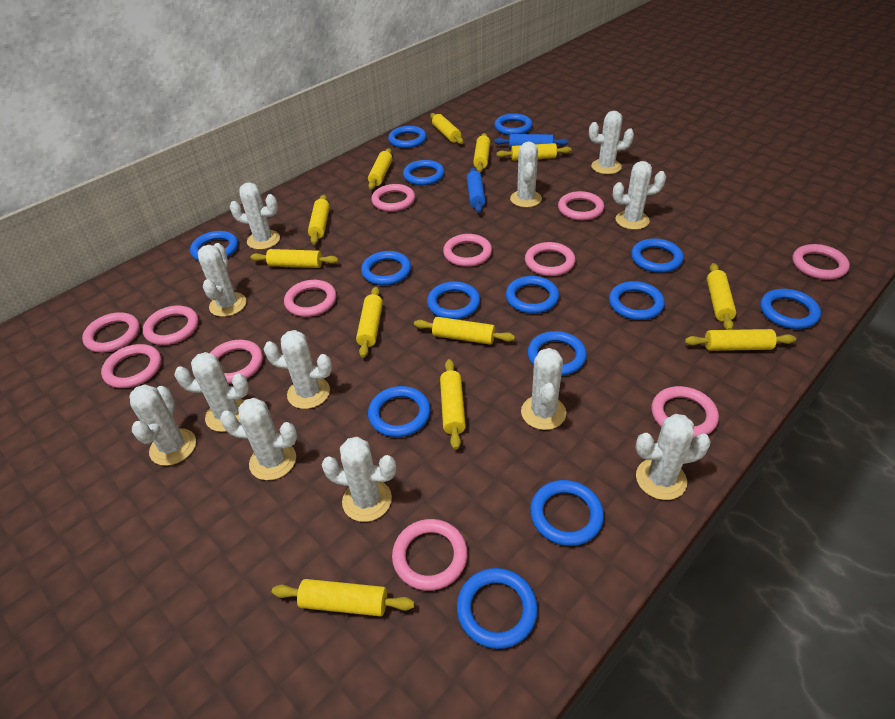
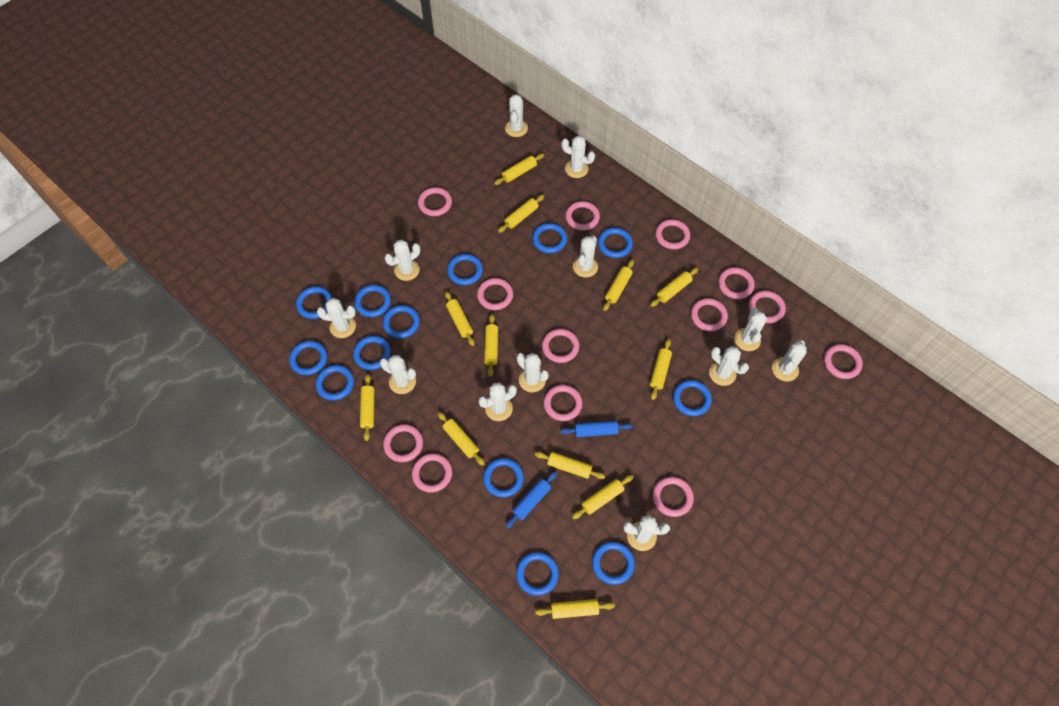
blue ring: [190,231,238,261] [361,251,411,285] [368,386,431,437] [388,126,427,148] [403,160,445,185] [427,281,480,319] [457,568,538,649] [494,113,533,135] [506,276,559,314] [527,331,587,376] [530,480,604,546] [609,281,665,320] [631,238,683,273] [760,289,821,329] = 14 -> [289,341,327,375] [296,286,332,319] [316,365,354,401] [353,336,391,370] [354,285,391,317] [383,305,420,338] [447,254,483,285] [483,458,524,498] [516,552,559,596] [532,223,567,253] [592,542,635,585] [598,228,633,258] [673,380,712,416] = 13
pink ring: [82,312,140,353] [101,344,162,388] [143,306,199,345] [210,340,263,384] [284,280,337,317] [371,184,415,212] [392,519,468,591] [443,234,492,267] [525,242,575,276] [558,191,604,221] [652,386,719,439] [792,244,850,280] = 12 -> [383,424,423,462] [412,453,452,493] [418,187,452,216] [477,278,513,310] [542,329,579,363] [544,385,582,421] [565,201,600,231] [653,477,694,517] [655,219,690,249] [691,298,728,331] [718,267,755,299] [749,291,786,323] [824,344,863,379] = 13

